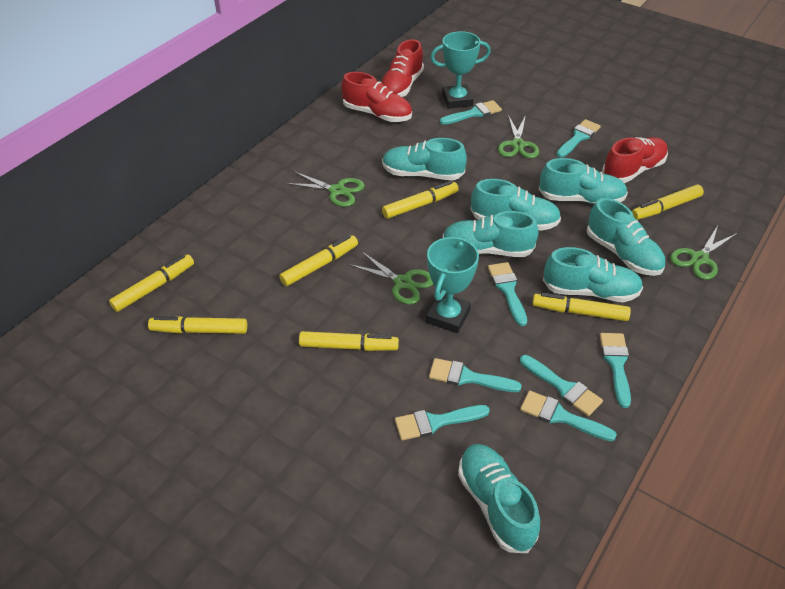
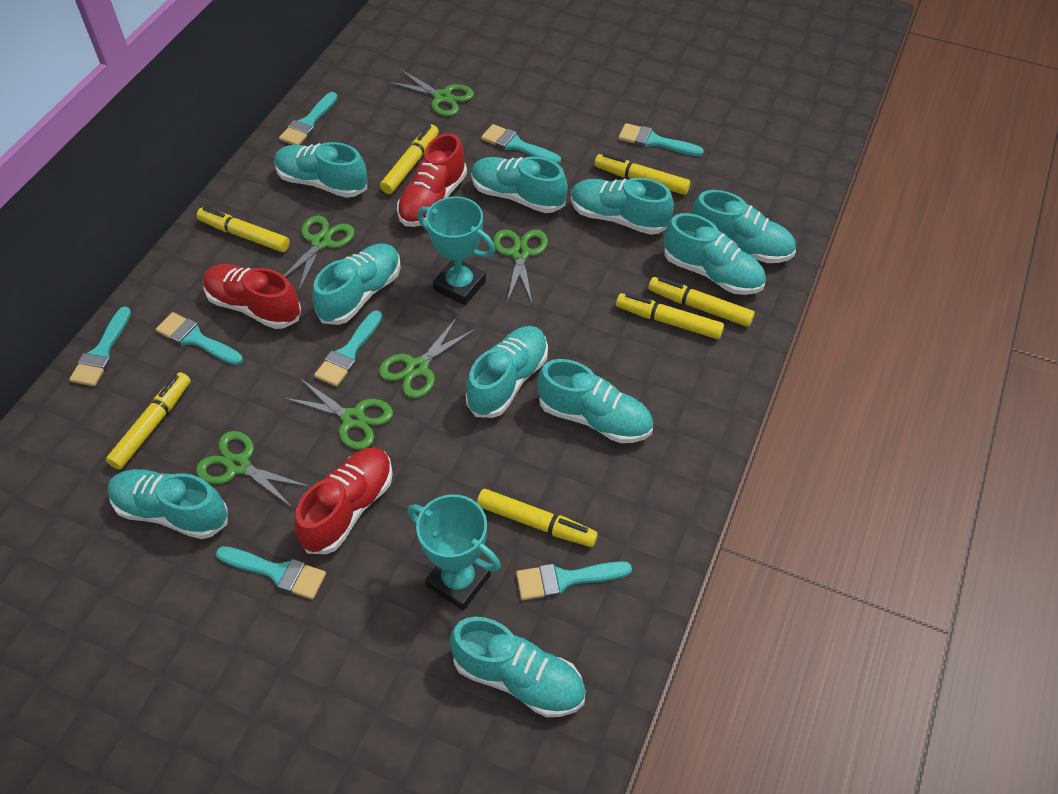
green scissors: [285,171,365,207] [349,251,433,305] [498,115,539,158] [670,226,737,280] = 4 -> [196,431,311,508] [284,216,354,291] [284,378,393,450] [379,317,476,398] [388,69,474,116] [493,230,548,303] = 6
turquoise shoe: [382,138,467,180] [442,211,539,257] [458,444,540,553] [471,179,561,231] [539,158,628,204] [543,247,643,302] [587,198,665,276] = 7 -> [107,469,228,539] [274,142,368,198] [312,243,401,325] [449,617,585,717] [466,326,548,418] [471,156,568,213] [537,359,653,443] [571,178,674,235] [664,213,766,295] [692,190,796,263] = 10

